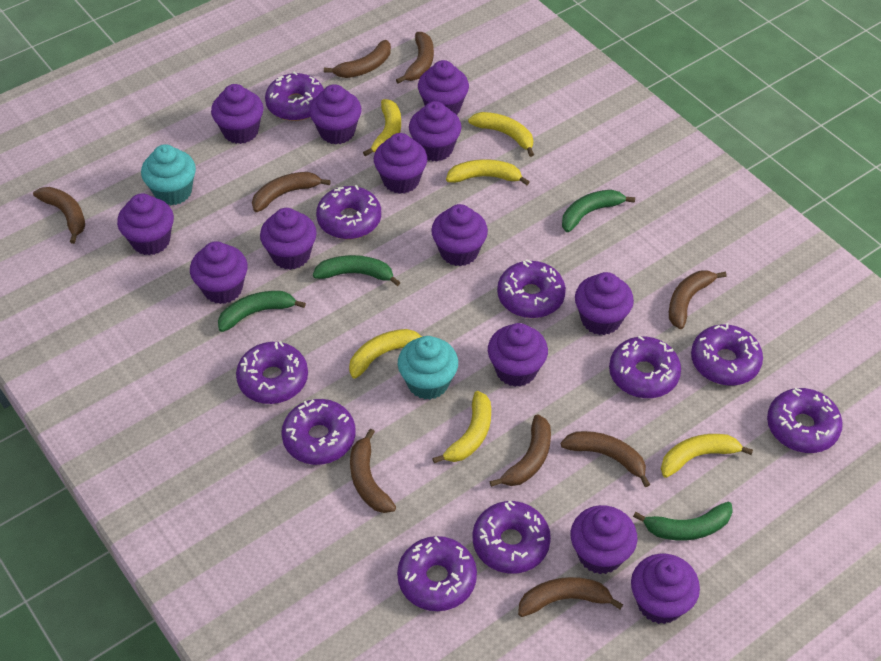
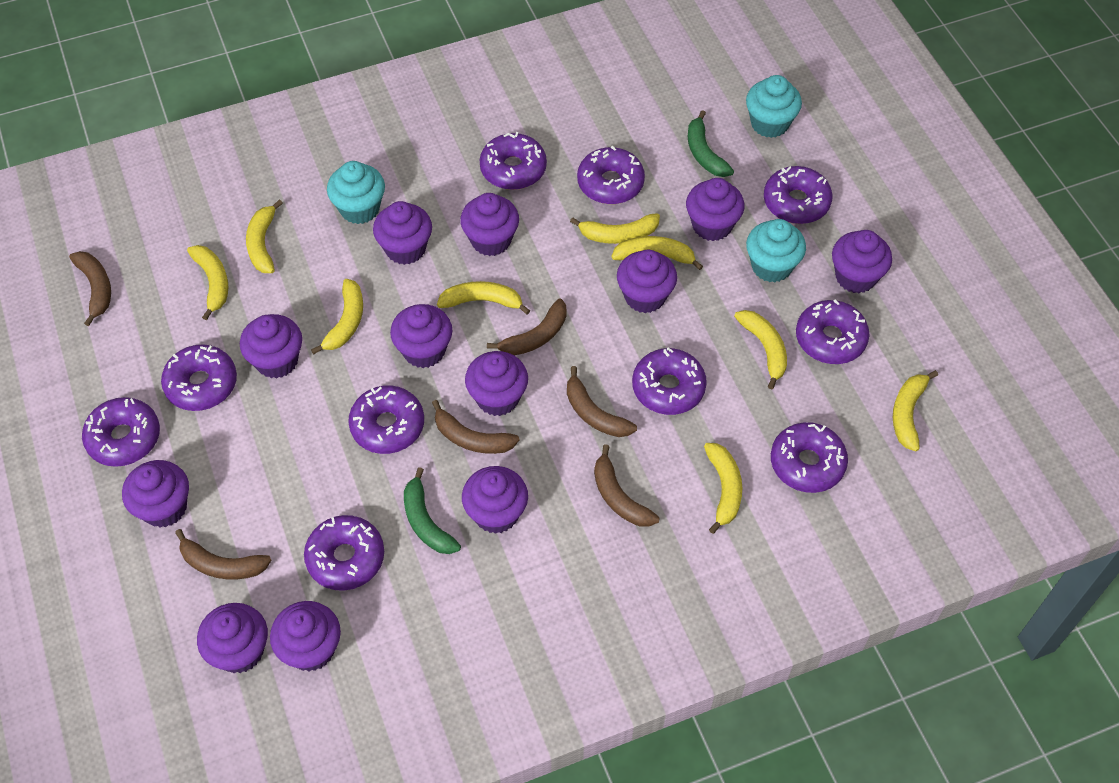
brown banana: [33,187,85,244] [252,172,331,212] [324,40,391,78] [350,429,396,513] [396,32,434,84] [489,414,551,487] [518,577,623,617] [561,431,650,487] [669,270,727,329] = 9 -> [69,251,111,326] [175,529,271,579] [432,400,520,454] [487,298,566,355] [567,366,637,437] [594,444,660,527] = 6
green banana: [218,291,306,332] [313,255,401,286] [562,190,635,232] [633,502,733,540] = 4 -> [404,467,461,554] [688,110,734,177] = 2
purple cupcake: [117,193,174,255] [190,241,248,304] [211,84,264,144] [260,208,317,270] [309,84,361,144] [374,133,427,194] [409,101,462,162] [418,60,469,115] [431,204,488,266] [488,323,548,387] [571,505,638,574] [575,272,634,335] [631,554,700,624] = 13 -> [122,460,189,527] [197,603,268,673] [240,314,302,379] [270,601,341,671] [373,201,432,265] [390,304,453,368] [460,193,519,256] [462,466,528,534] [465,351,528,416] [617,250,677,313] [686,178,745,241] [832,230,892,293] = 12
turquoise cupcake: [141,144,196,205] [398,336,458,400] = 2 -> [327,161,385,224] [746,75,802,138] [746,219,806,283] = 3
yellow banana: [349,329,422,379] [363,99,401,156] [432,391,491,463] [446,159,530,185] [468,112,534,157] [661,434,753,478] = 6 -> [187,245,228,320] [246,199,283,273] [311,279,363,355] [437,281,530,315] [570,213,660,244] [611,236,703,270] [704,443,742,534] [734,310,787,389] [893,370,938,451] = 9

